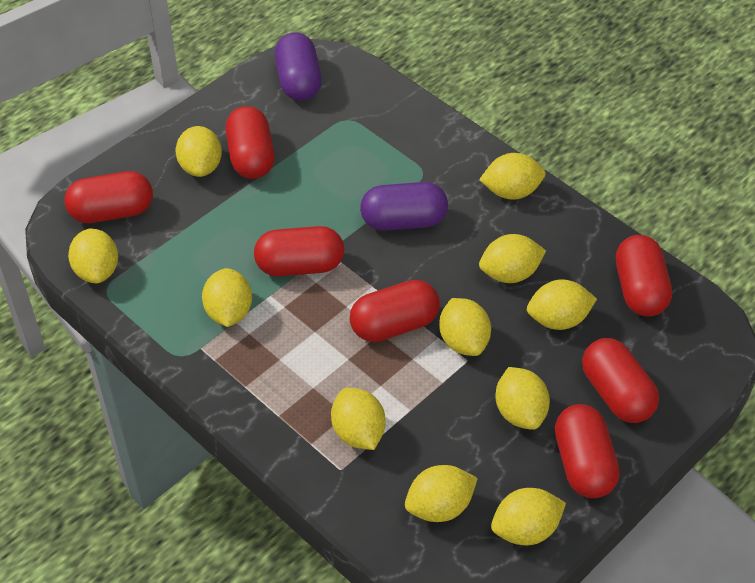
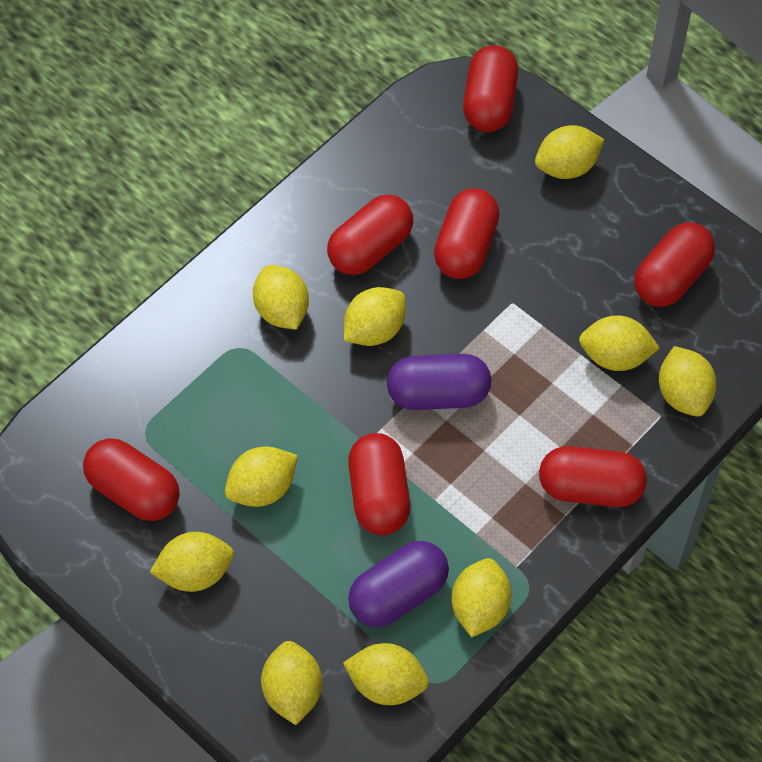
yellow lemon: [68,229,118,283] [176,126,222,177] [202,268,252,327] [331,388,386,450] [405,465,478,522] [439,298,491,356] [479,153,545,200] [479,234,546,283] [491,488,566,545] [496,367,550,430] [527,279,597,330] = 11 -> [150,532,234,592] [225,447,298,507] [253,265,309,330] [261,641,322,725] [343,643,429,705] [344,287,406,346] [452,558,512,637] [535,125,604,179] [579,315,660,371] [659,346,717,417] = 10

